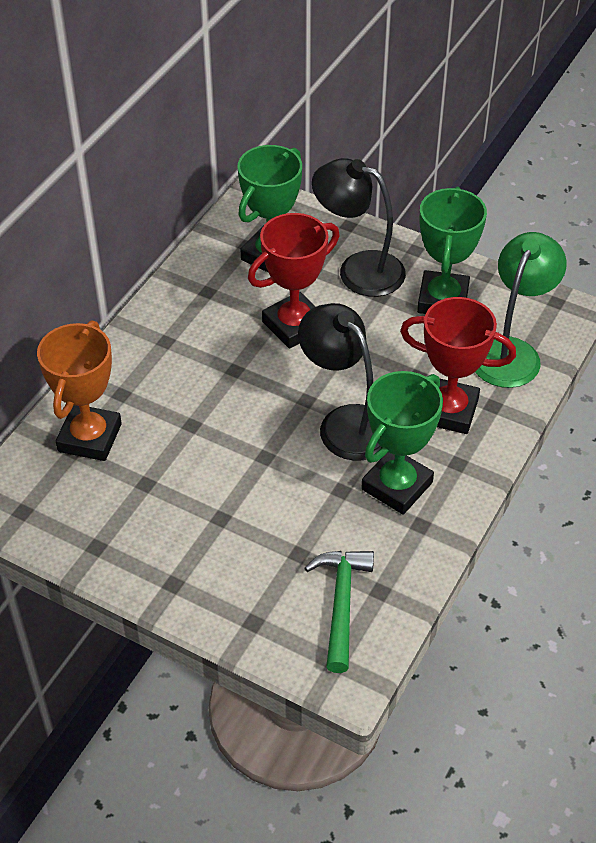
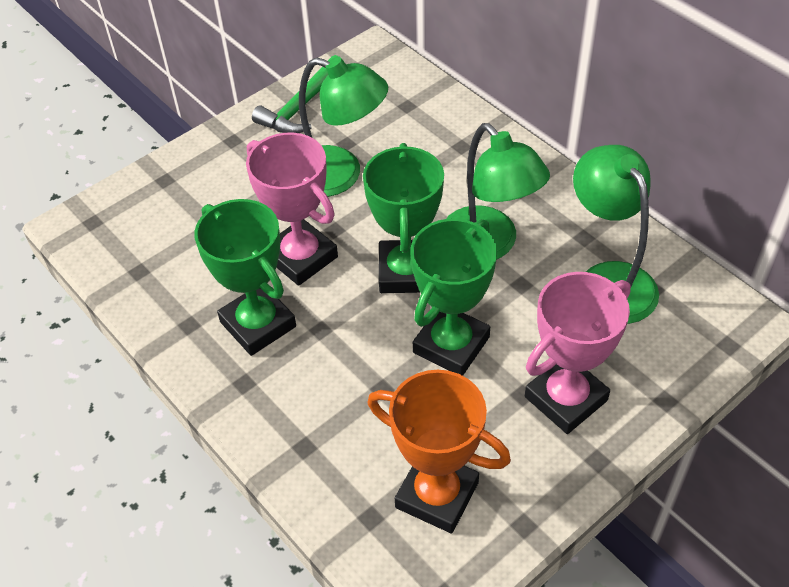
black lamp: [298,303,382,461] [312,158,406,297] = 2 -> none = 0
green lamp: [476,232,567,388] = 1 -> [299,57,388,197] [446,123,550,260] [573,145,659,324] = 3
pink trophy: none = 0 -> [246,133,338,286] [525,272,631,434] = 2
red trophy: [248,213,340,349] [400,297,516,434] = 2 -> none = 0

